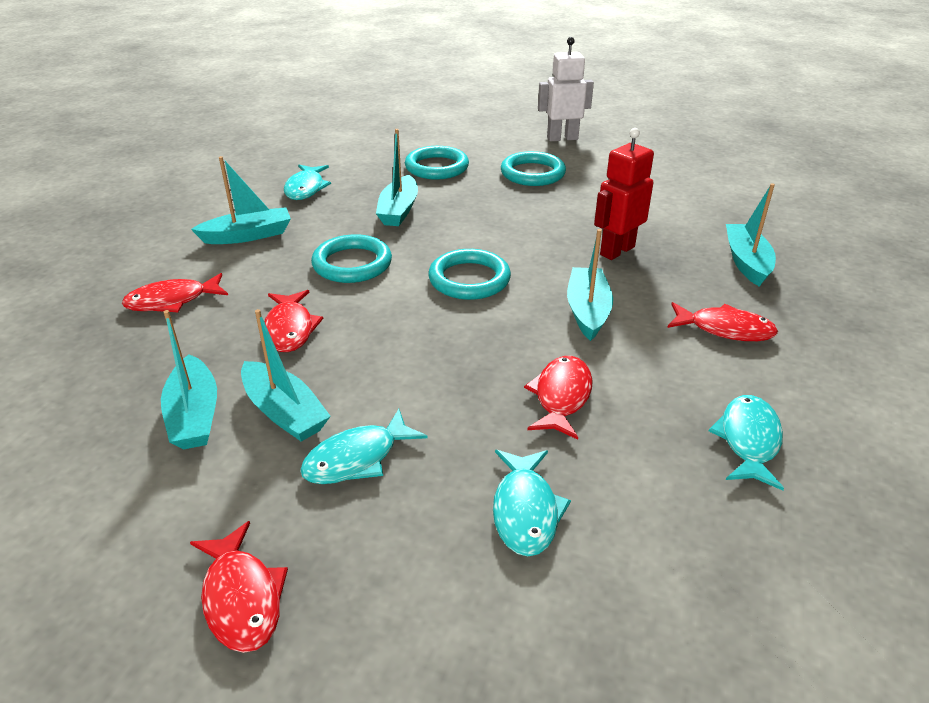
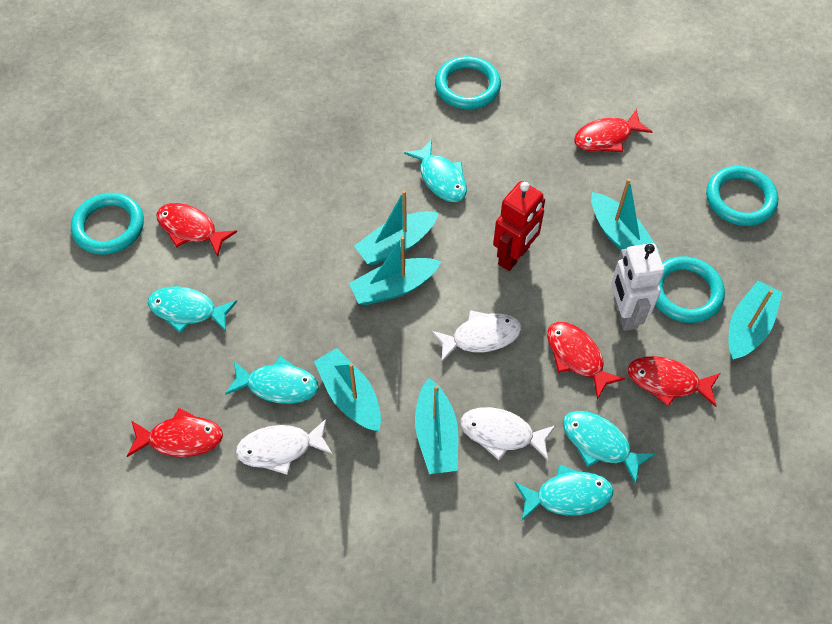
turquoise fish: [284,164,331,200] [300,409,428,484] [493,450,571,556] [709,395,784,490] = 4 -> [148,286,237,333] [225,356,319,404] [404,139,467,202] [514,464,613,520] [563,411,655,484] = 5
white fish: none = 0 -> [236,419,333,475] [431,310,521,363] [461,407,556,461] = 3

